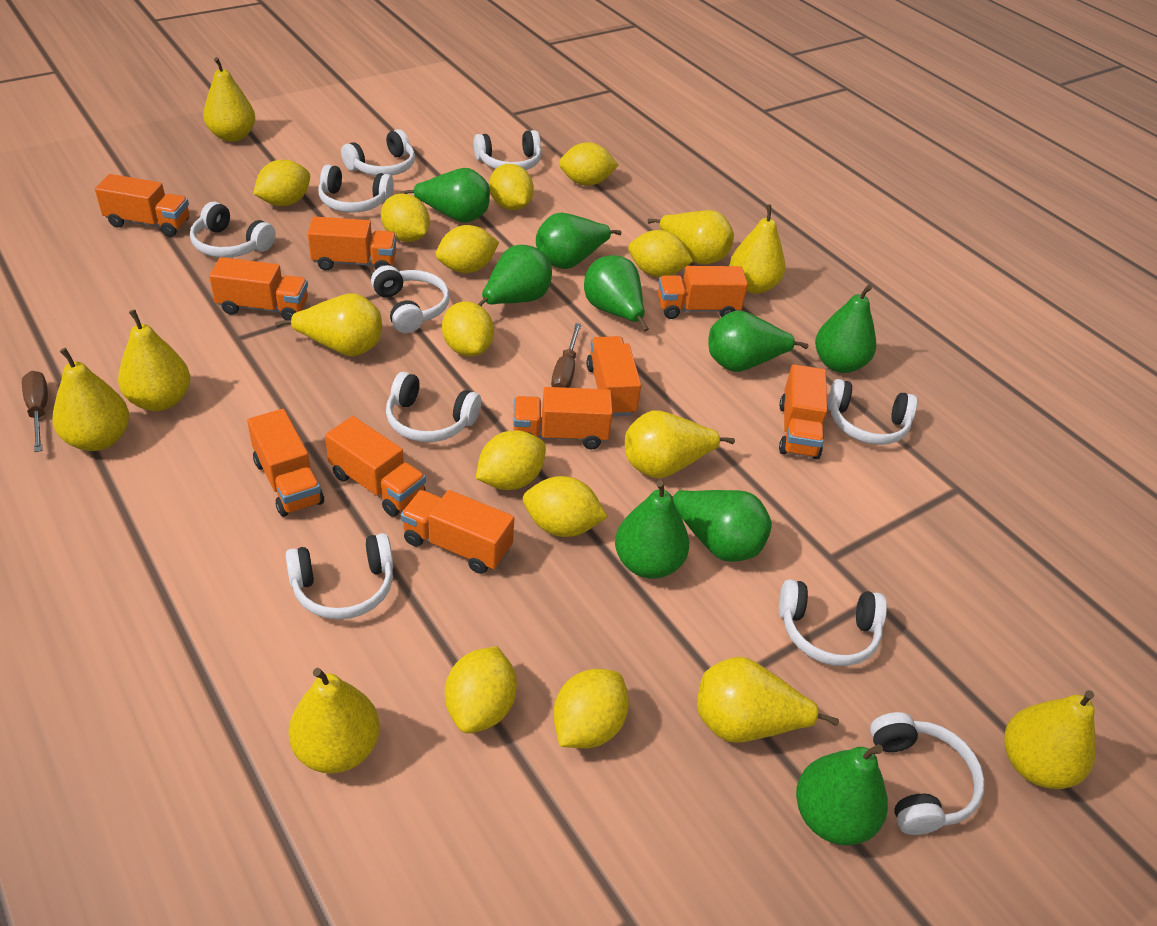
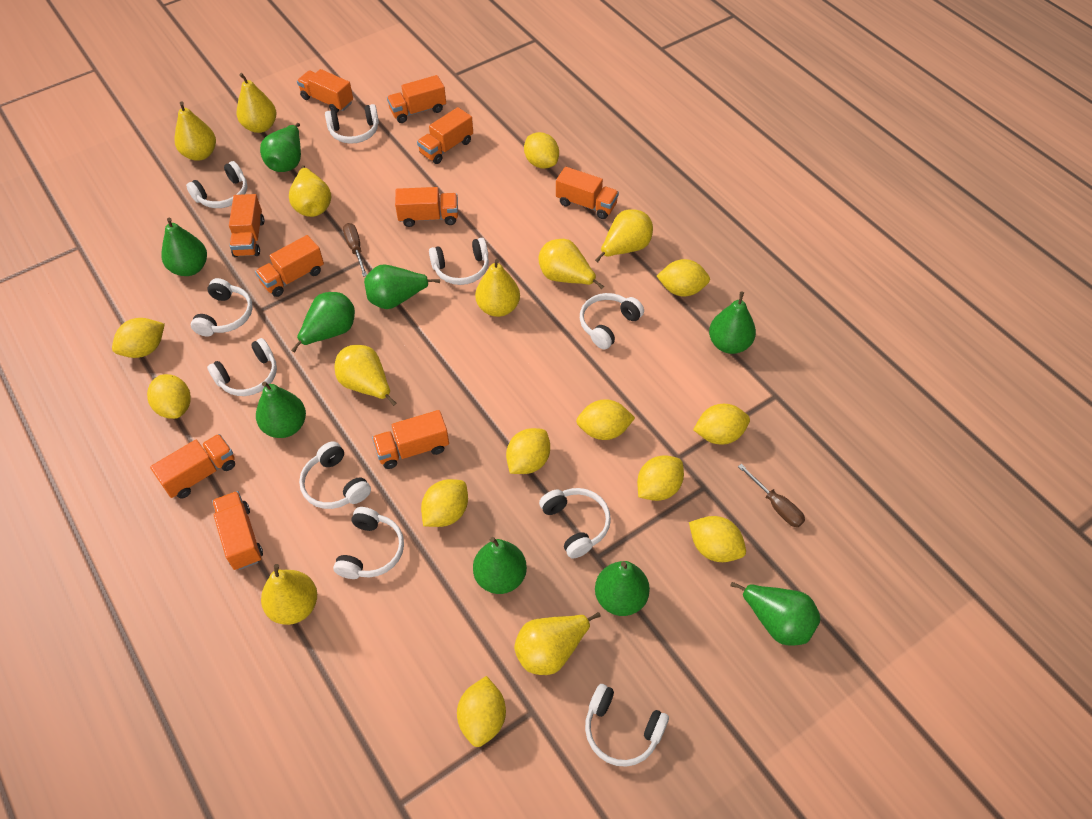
yellow pear: [52,348,129,451] [118,310,190,411] [203,57,255,142] [275,294,382,357] [288,668,380,774] [625,410,735,479] [648,210,734,265] [697,657,839,743] [730,204,786,294] [1004,690,1096,789] = 10 -> [175,102,216,161] [237,73,276,133] [261,564,317,625] [289,165,331,217] [335,345,397,406] [475,258,520,317] [514,612,601,675] [538,239,604,290] [595,209,653,262] = 9

